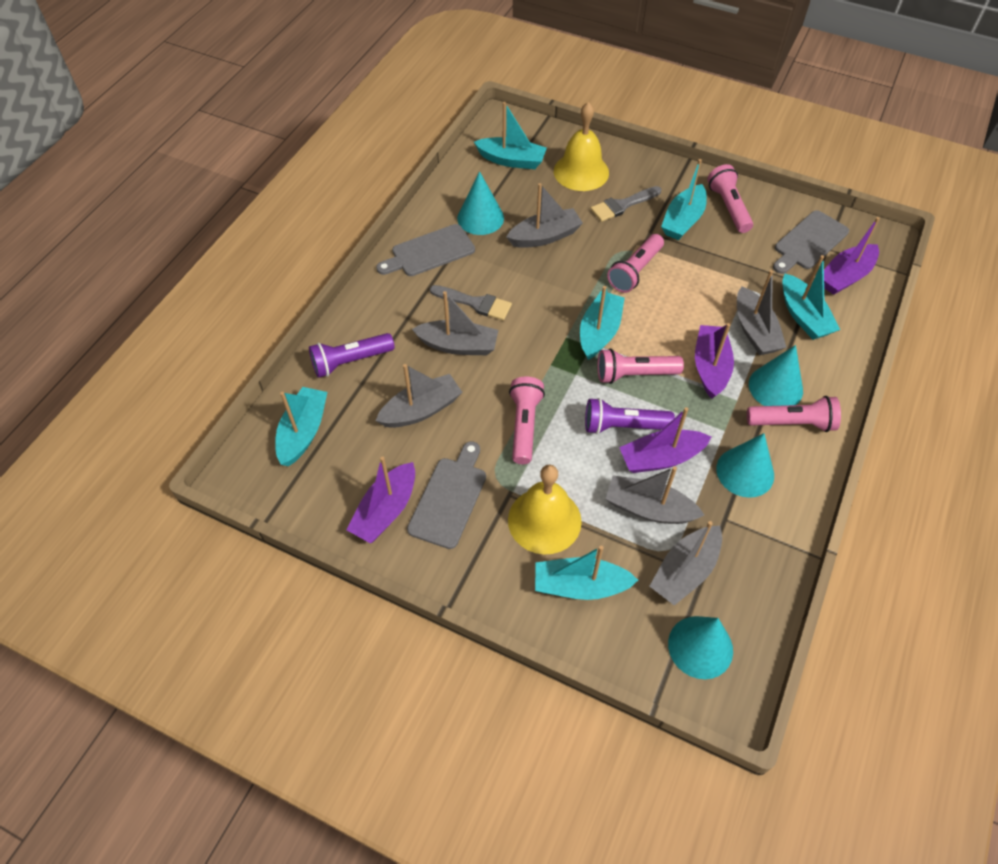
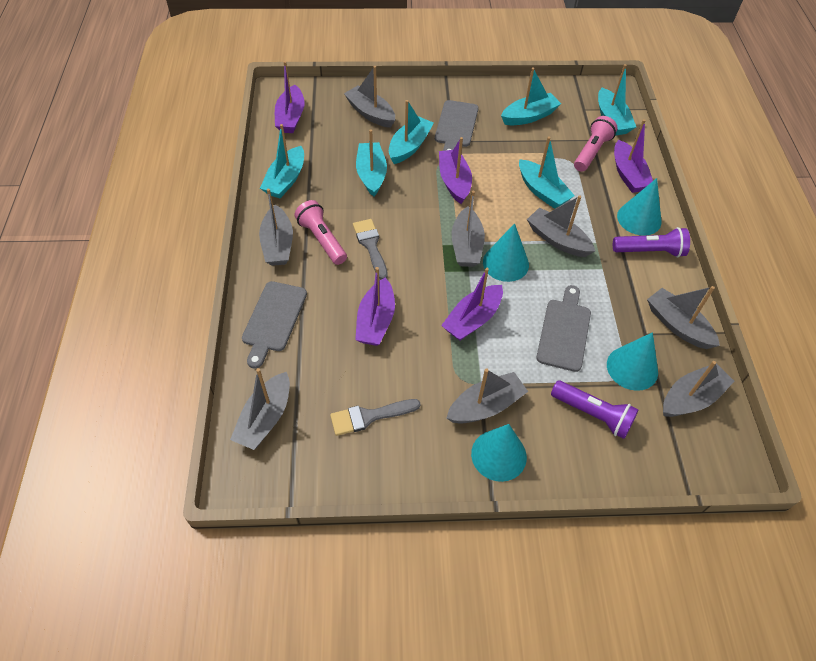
grey boat: [376,364,462,428] [412,291,498,355] [507,183,583,248] [606,466,704,524] [649,521,722,606] [737,270,787,355] = 6 -> [230,368,290,450] [259,189,293,266] [344,66,395,128] [447,368,528,424] [451,190,485,267] [527,195,595,257] [647,286,720,349] [663,361,735,417] = 8
pink flashlight: [509,377,545,464] [597,348,684,384] [607,234,664,293] [707,164,753,233] [747,396,841,432] = 5 -> [294,200,347,265] [574,116,618,172] = 2
purple boat: [347,456,415,544] [619,407,711,473] [695,323,734,399] [824,217,880,295] = 4 -> [275,61,305,133] [355,267,395,346] [439,137,472,204] [441,268,503,341] [614,119,653,193] = 5
yellow bell: [508,465,582,554] [554,102,609,191] = 2 -> none = 0

